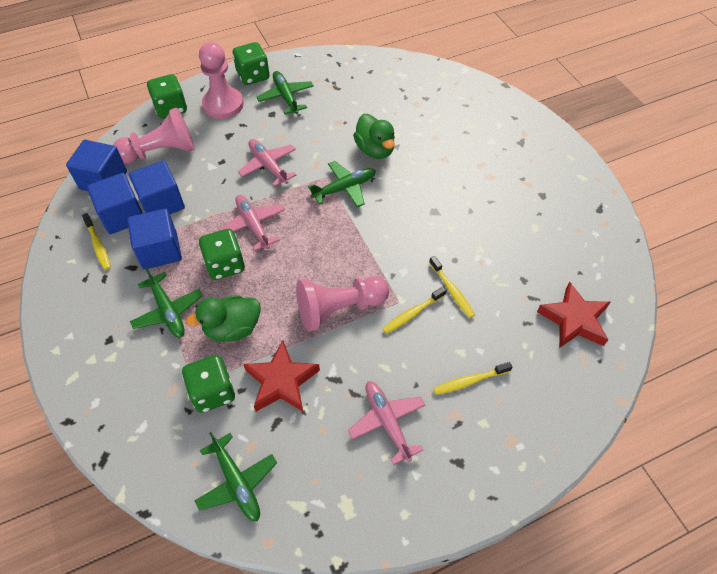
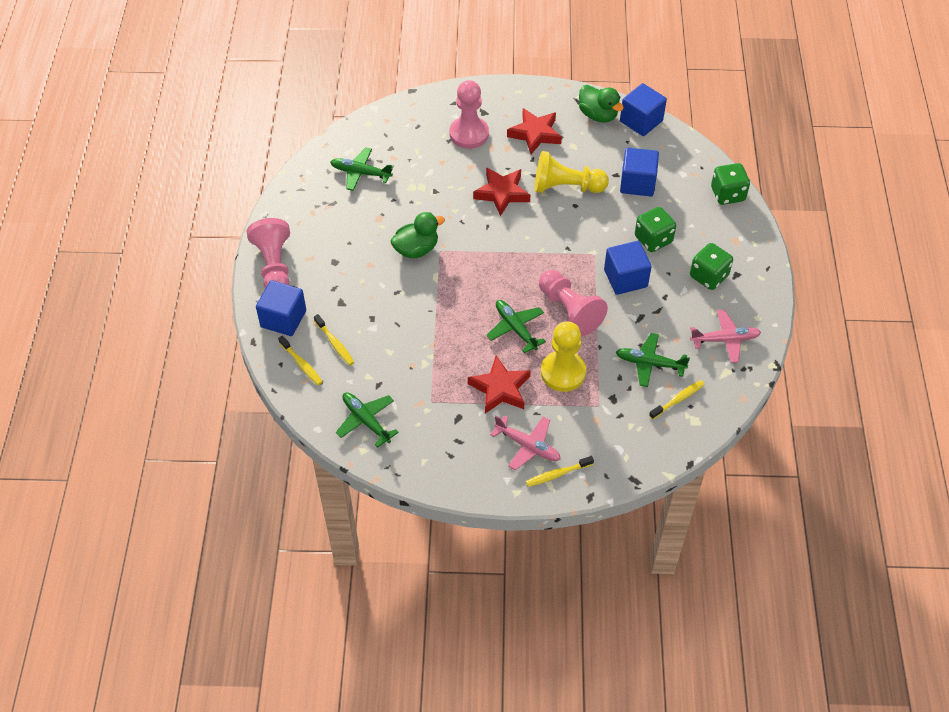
green dice: [147,74,187,119] [182,355,235,413] [199,229,245,280] [233,42,270,85] = 4 -> [635,207,676,252] [690,243,733,290] [711,163,750,205] = 3
pink plane: [219,195,284,251] [238,139,296,187] [348,381,425,465] = 3 -> [490,415,561,470] [690,310,761,363] = 2
red star: [243,340,320,412] [537,282,610,348] = 2 -> [468,356,531,414] [473,167,530,216] [507,108,562,154] = 3
yellow pawn: none = 0 -> [535,151,609,193] [541,321,586,392] = 2

